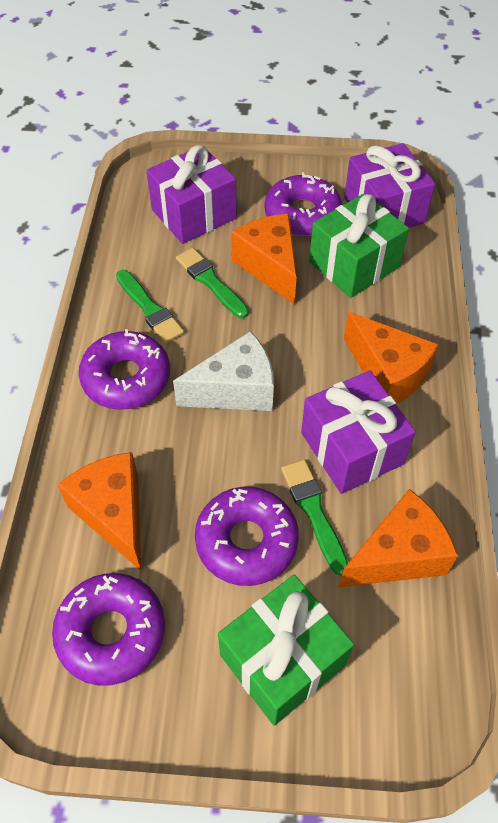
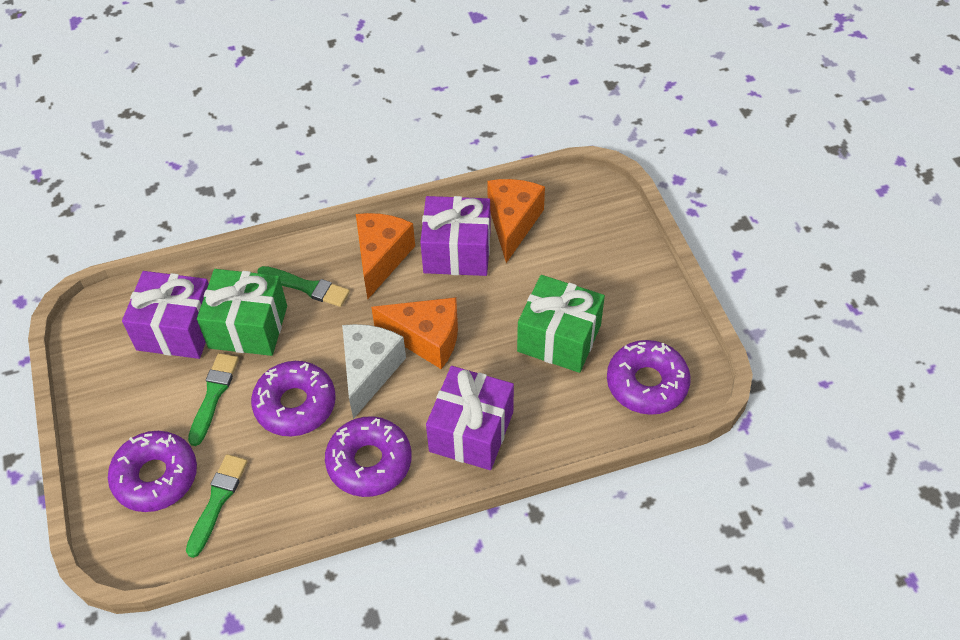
orange cheese: [58,452,141,571] [231,214,297,305] [339,489,458,587] [344,312,439,404] = 4 -> [356,213,415,299] [371,297,458,369] [487,179,545,263] = 3

